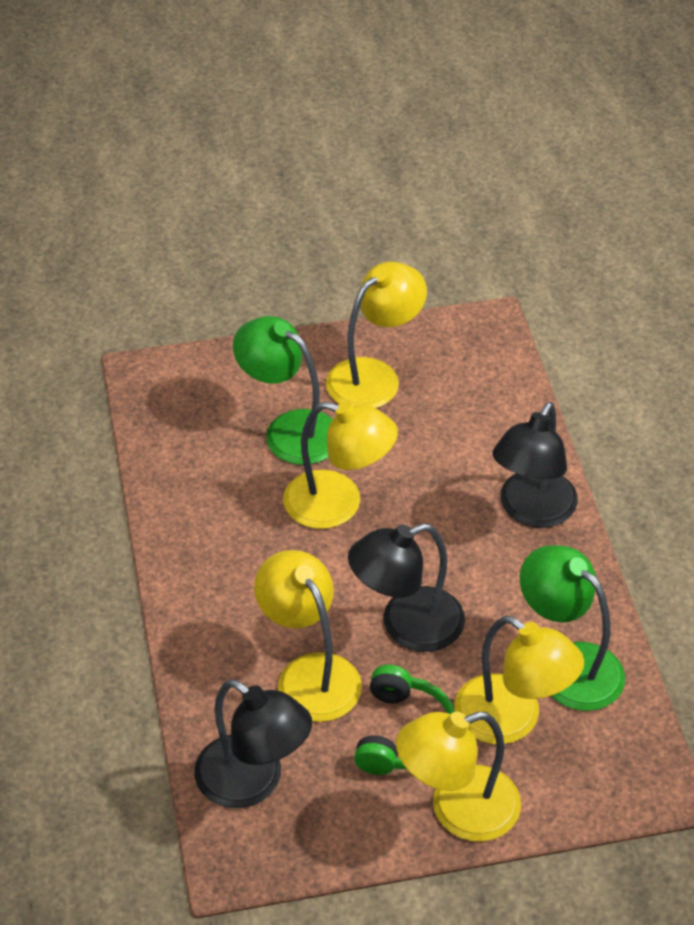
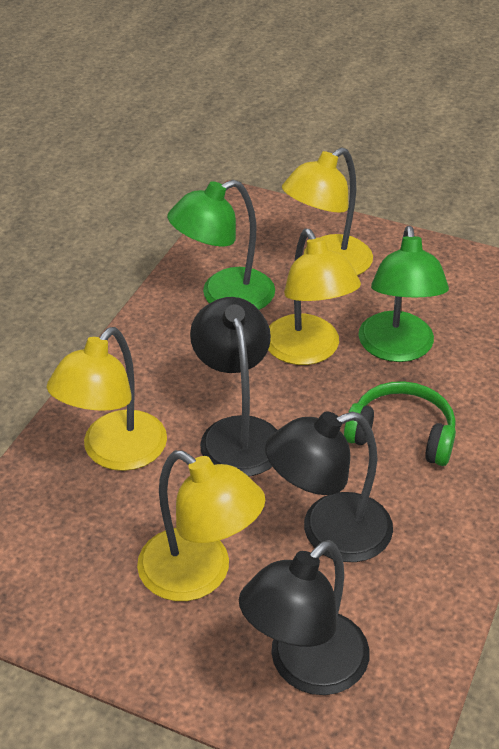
yellow lamp: [254,550,362,722] [283,401,398,529] [326,262,427,408] [396,712,521,842] [455,616,584,744] = 5 -> [47,327,167,471] [137,450,265,601] [268,229,361,365] [282,148,373,276] = 4

